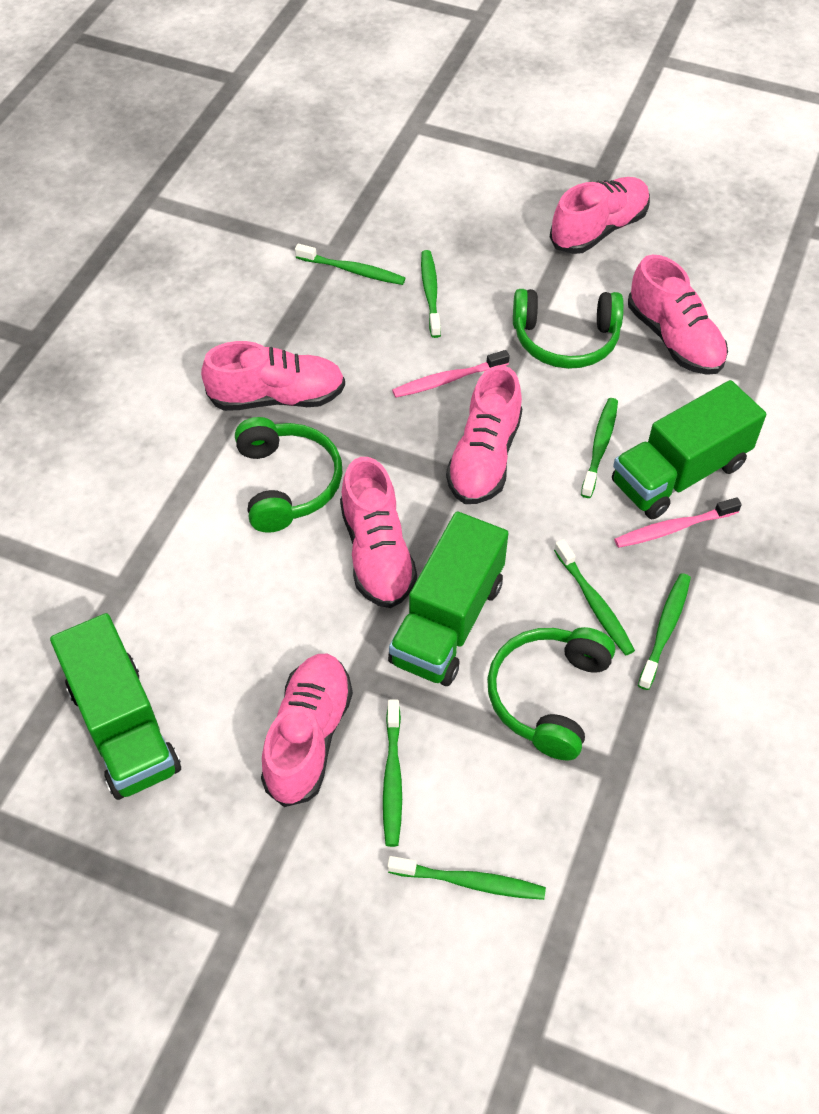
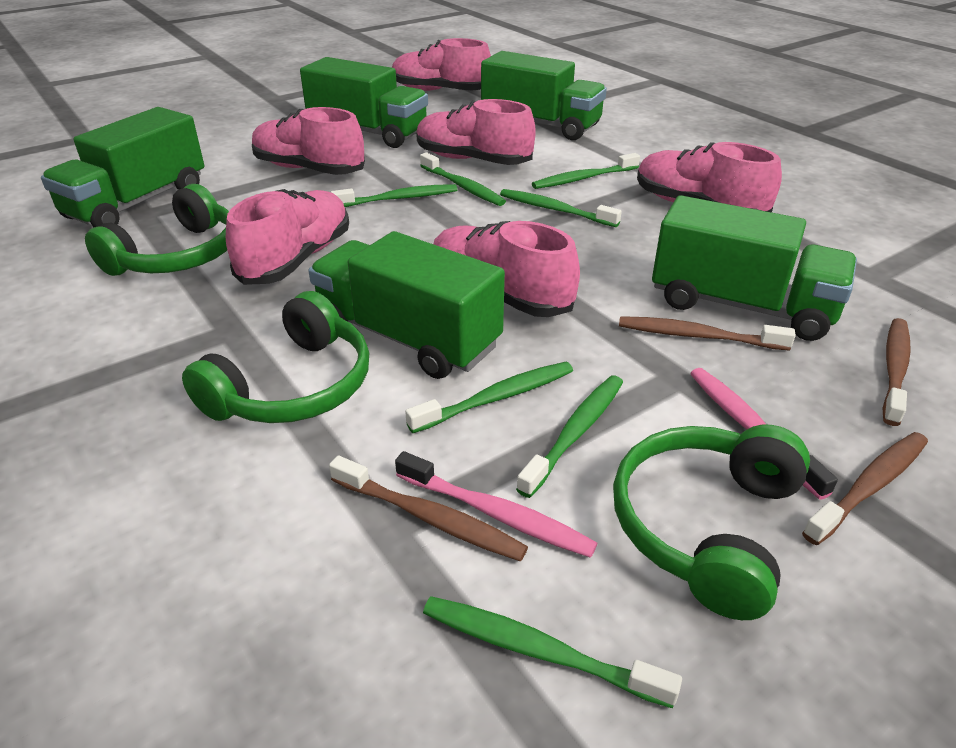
brown toothbrush: none = 0 -> [329,456,528,562] [619,316,796,351] [802,432,928,545] [882,318,911,426] = 4
green truck: [50,613,181,800] [388,511,508,686] [612,380,766,519] = 3 -> [41,107,204,227] [300,57,428,148] [308,231,505,379] [481,51,607,140] [652,195,857,341] = 5

